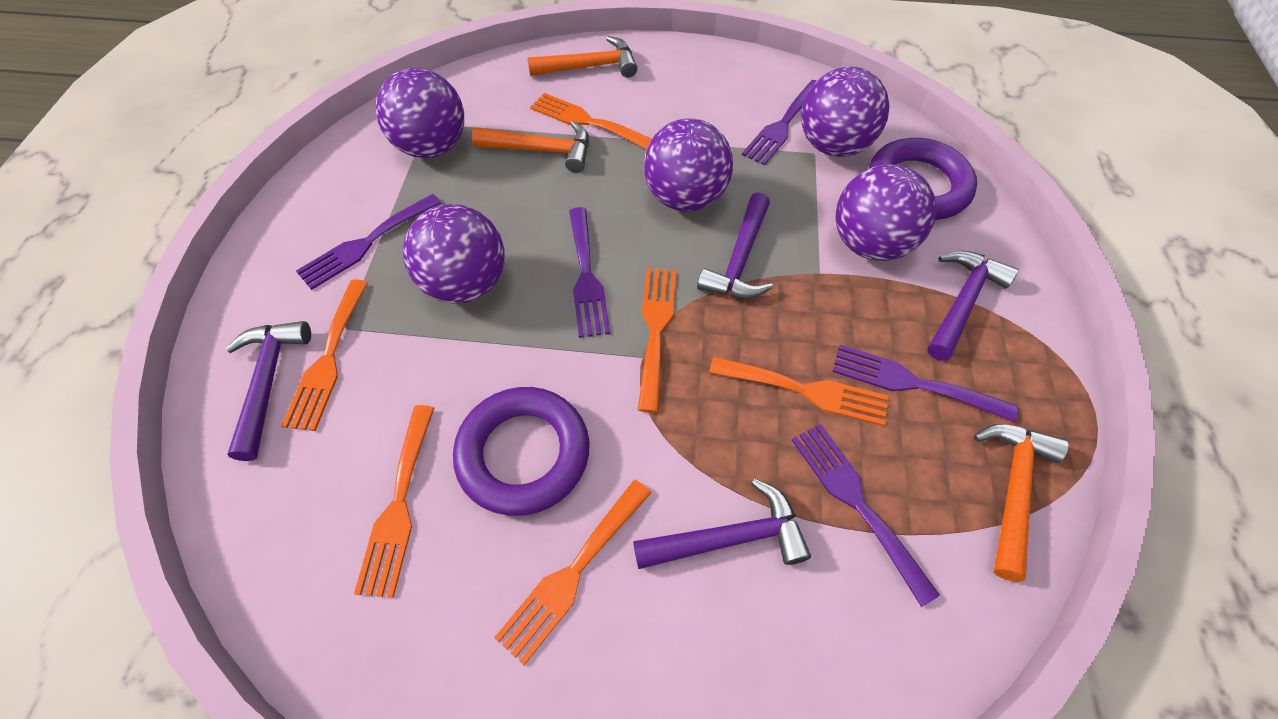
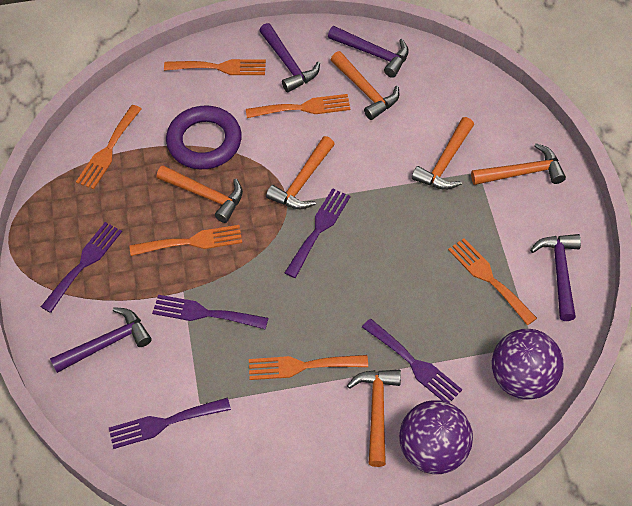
orange hammer: [472,121,589,173] [527,36,637,78] [974,424,1069,582] = 3 -> [157,165,243,223] [266,136,335,209] [331,51,399,120] [347,370,401,467] [412,117,474,190] [471,143,566,185] = 6
purple ball: [375,68,464,158] [403,204,505,304] [644,118,733,212] [801,67,890,157] [835,164,936,261] = 5 -> [399,400,473,474] [492,329,564,400] = 2
purple ring: [453,387,590,516] [869,138,977,220] = 2 -> [166,105,242,169] = 1

